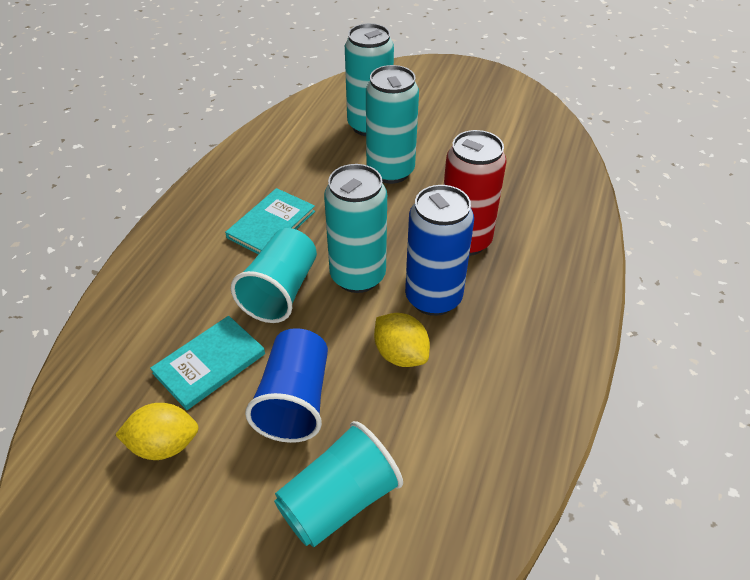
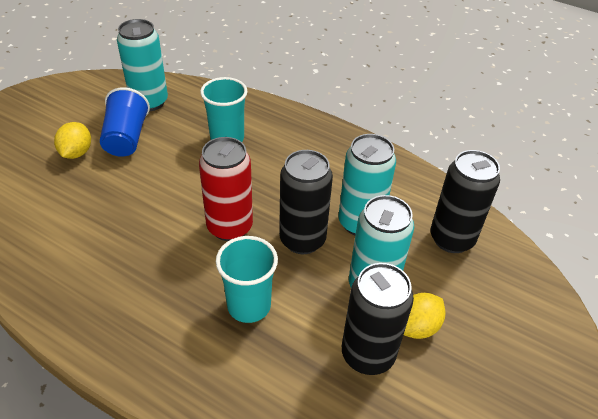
black can: none = 0 -> [279,150,333,254] [342,263,414,375] [430,150,500,253] = 3
blue can: [405,185,474,316] = 1 -> none = 0
turquoise book: [150,316,265,410] [225,188,315,254] = 2 -> none = 0

